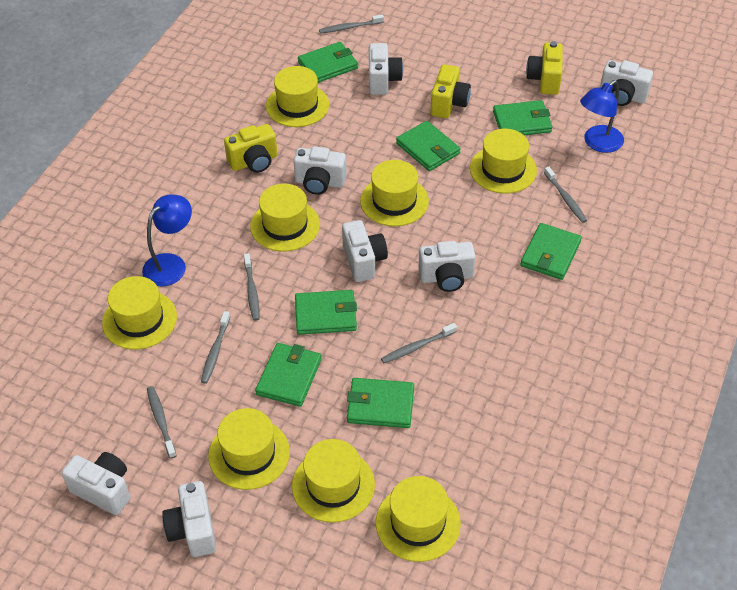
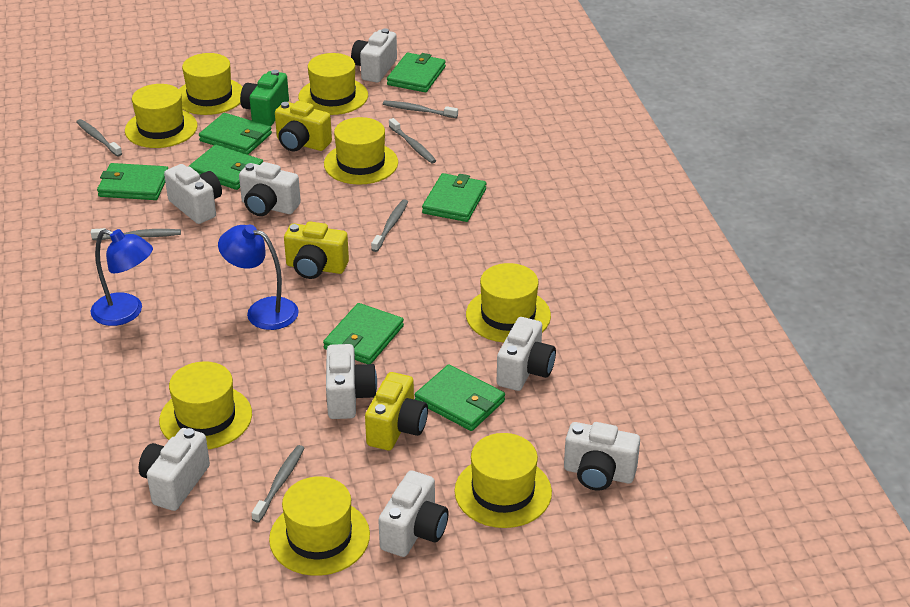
green camera: none = 0 -> [240,70,289,126] = 1
white camera: [62,452,130,515] [162,481,216,557] [293,146,347,195] [342,220,388,282] [369,43,403,95] [418,241,476,292] [600,60,653,106] = 7 -> [139,428,210,511] [164,164,222,224] [239,162,301,216] [326,344,377,419] [351,28,397,82] [378,471,449,557] [497,317,556,391] [564,422,640,491] = 8

